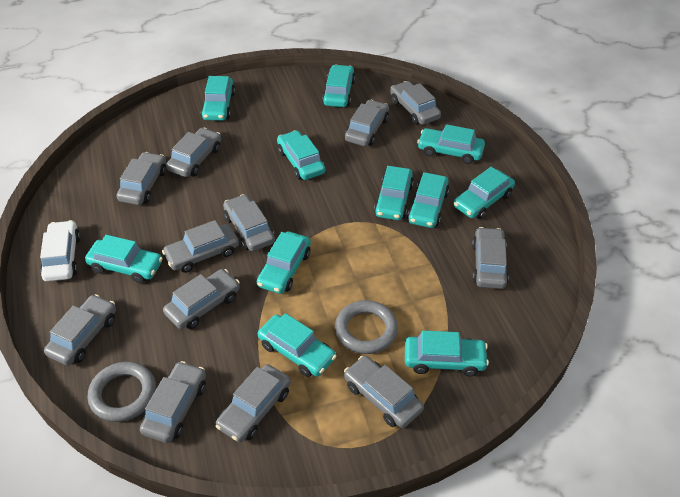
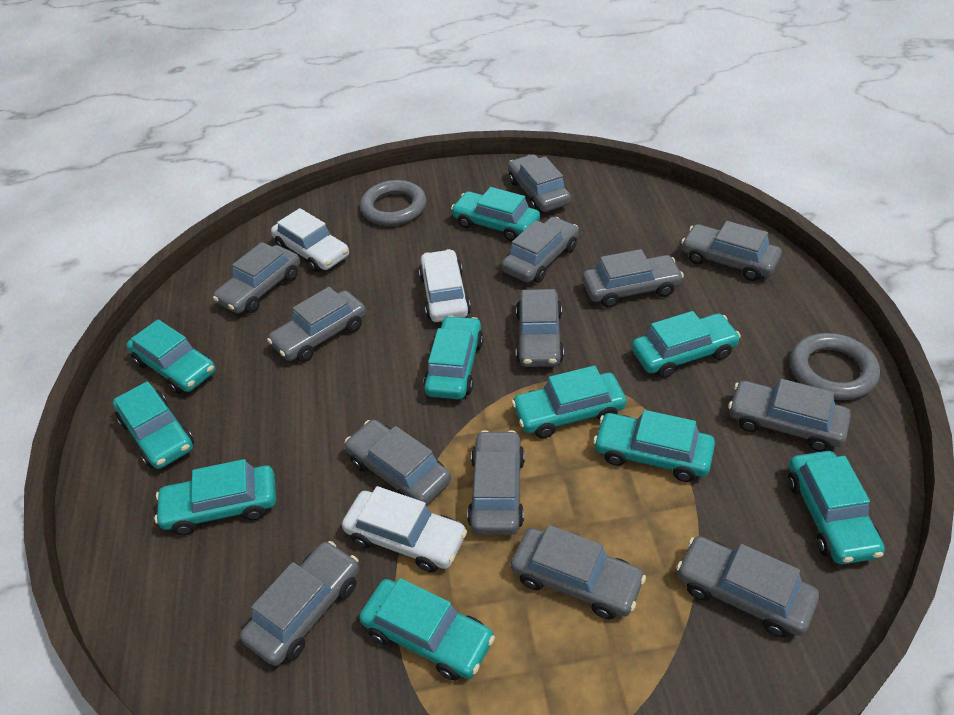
grey car: [44,294,116,366] [117,152,166,205] [140,361,206,443] [162,220,239,273] [163,269,240,329] [166,128,221,177] [215,364,291,443] [223,194,275,252] [344,356,424,428] [345,100,389,146] [390,81,441,125] [472,227,509,289] = 12 -> [213,242,300,314] [240,541,359,666] [267,287,366,362] [345,420,451,505] [467,430,525,535] [502,217,579,283] [508,154,571,212] [511,525,646,619] [516,289,564,367] [582,249,684,308] [676,536,819,637] [681,221,782,281] [728,379,851,452] = 13
turquoise car: [85,235,163,283] [201,76,235,121] [257,231,311,294] [258,313,337,377] [277,130,325,180] [322,64,355,107] [374,166,414,220] [405,331,489,376] [407,172,449,228] [417,124,485,164] [453,167,515,219] = 11 -> [113,381,194,469] [126,319,216,394] [154,459,276,535] [359,578,495,681] [423,315,484,399] [451,187,540,242] [511,365,626,438] [593,410,715,482] [632,311,741,378] [788,451,885,564] = 10
white car: [40,220,81,282] = 1 -> [271,208,349,272] [342,486,467,573] [419,249,471,322] = 3

